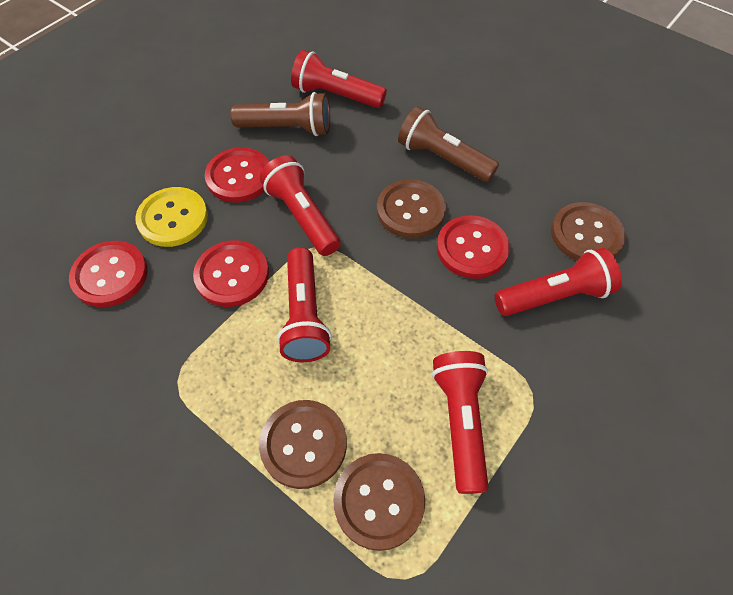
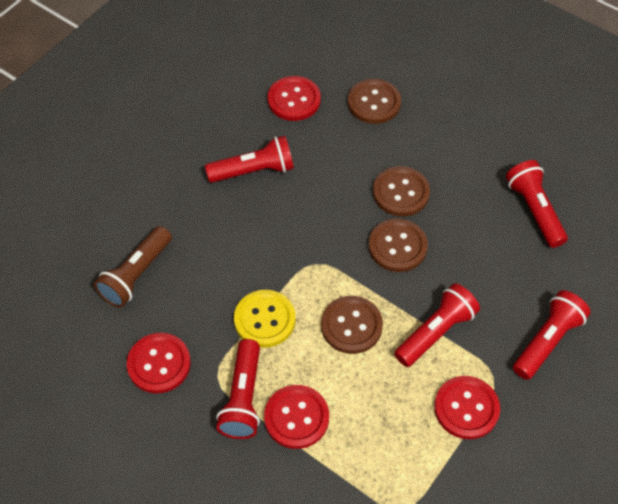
brown flashlight: [230,92,330,136] [398,106,499,182] = 2 -> [94,226,172,308] = 1

